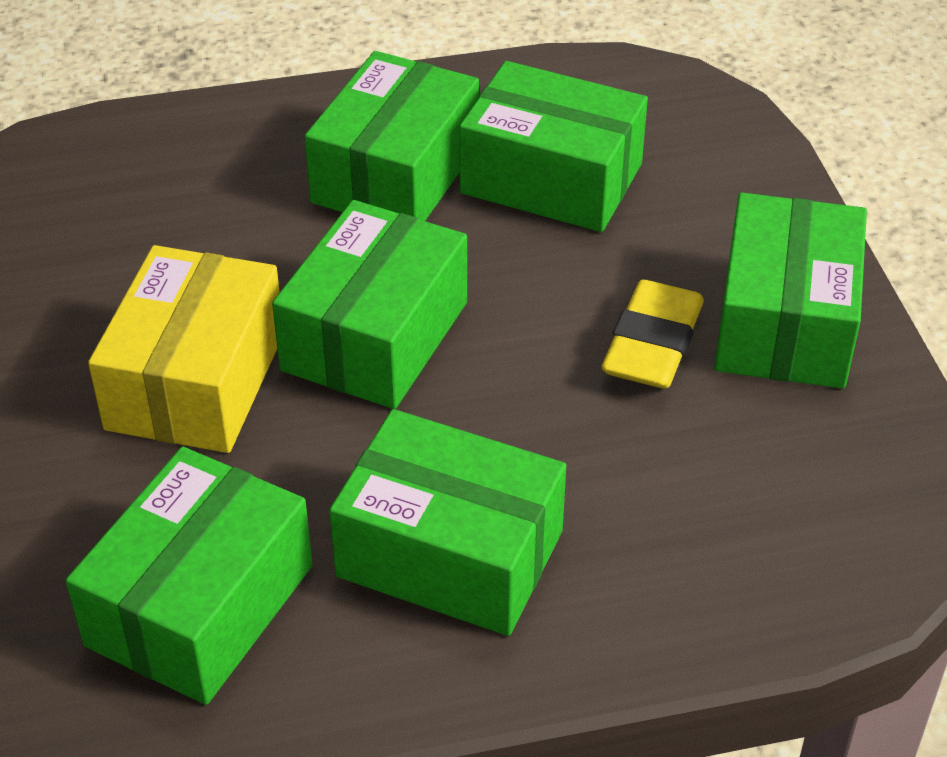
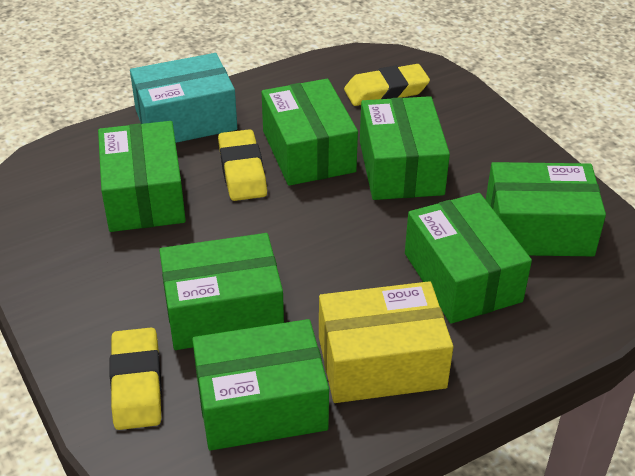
green box: [66,447,313,705] [272,200,467,409] [305,51,479,221] [329,409,566,636] [459,61,648,232] [714,192,867,389] = 6 -> [98,121,186,232] [159,233,284,350] [192,319,329,450] [262,79,358,186] [360,96,450,200] [405,193,532,324] [486,162,606,256] = 7
turquoise box: none = 0 -> [130,53,237,143] = 1
yellow eraser: [602,280,704,389] = 1 -> [110,327,162,430] [218,129,267,201] [344,64,430,106] = 3

